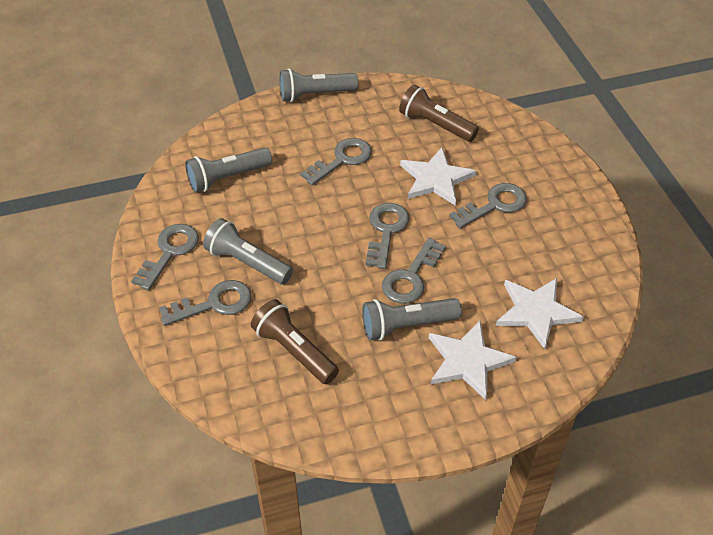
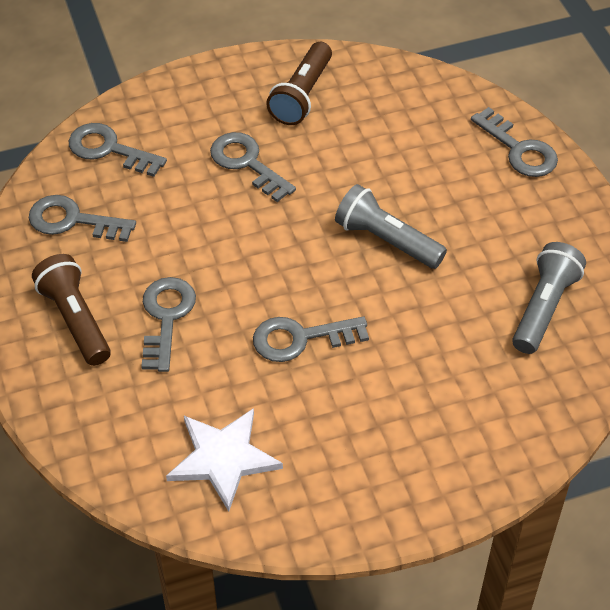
grey flashlight: [185,148,272,193] [203,218,293,284] [279,68,359,102] [362,298,462,341] = 4 -> [335,184,447,269] [512,242,586,354] = 2
white star: [400,147,476,206] [429,321,517,400] [496,278,584,349] = 3 -> [166,408,283,511] = 1

